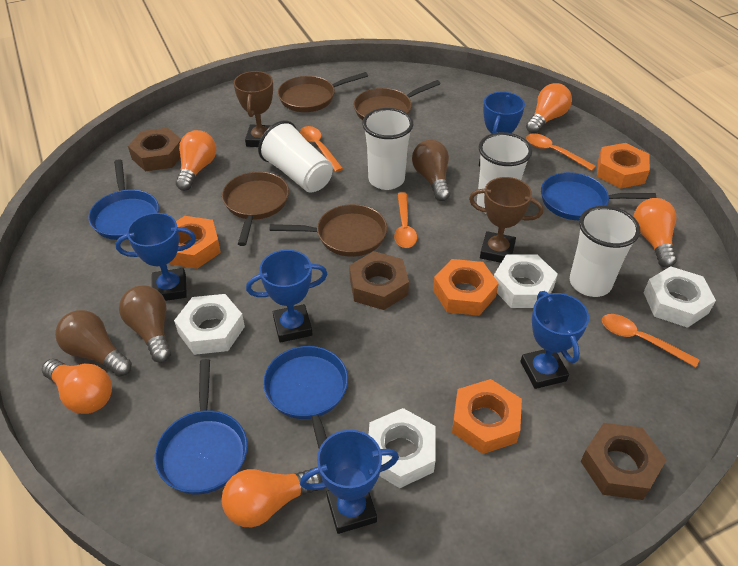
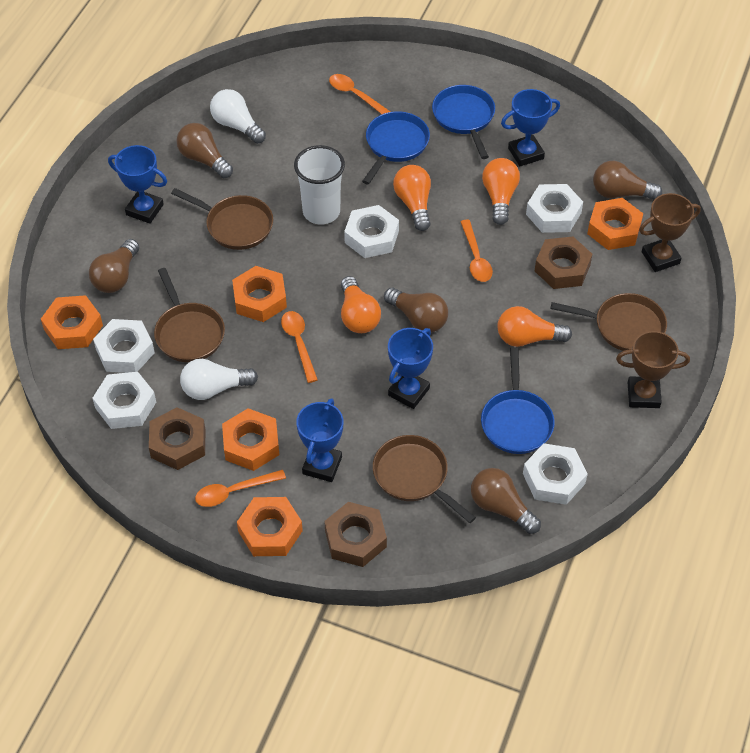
blue pan: [88,160,159,240] [155,359,248,494] [263,346,348,448] [541,172,656,220] = 4 -> [362,111,430,185] [432,85,495,159] [481,347,555,454] = 3
blue trophy: [115,213,196,301] [246,250,327,343] [300,430,399,534] [479,92,525,166] [521,291,589,389] = 5 -> [108,145,167,224] [296,398,343,482] [388,328,433,409] [501,89,560,166] = 4
brown light bulb: [55,310,132,377] [119,285,171,363] [412,140,450,201] = 3 -> [89,239,139,293] [176,123,233,178] [384,288,448,333] [471,468,541,534] [593,161,662,200] = 5
orange light bulb: [42,359,112,414] [176,130,216,191] [222,469,323,527] [526,83,572,134] [633,198,677,268] = 5 -> [341,276,381,333] [393,165,431,231] [482,158,520,225] [497,306,572,347] = 4
orange nut: [168,216,221,269] [433,259,499,316] [452,379,522,454] [597,143,650,189] = 4 -> [41,295,103,349] [222,408,279,471] [232,266,287,322] [237,497,303,556] [587,198,643,250] = 5
white cup: [258,121,333,193] [362,108,413,190] [477,132,532,214] [570,206,640,297] = 4 -> [294,145,345,225] = 1
white light bulb: none = 0 -> [180,359,258,400] [210,89,266,144] = 2
white nut: [174,294,245,355] [369,408,436,488] [494,254,558,308] [643,266,716,328] = 4 -> [93,319,155,373] [93,372,156,429] [344,205,399,258] [523,443,588,505] [526,184,583,233] = 5

